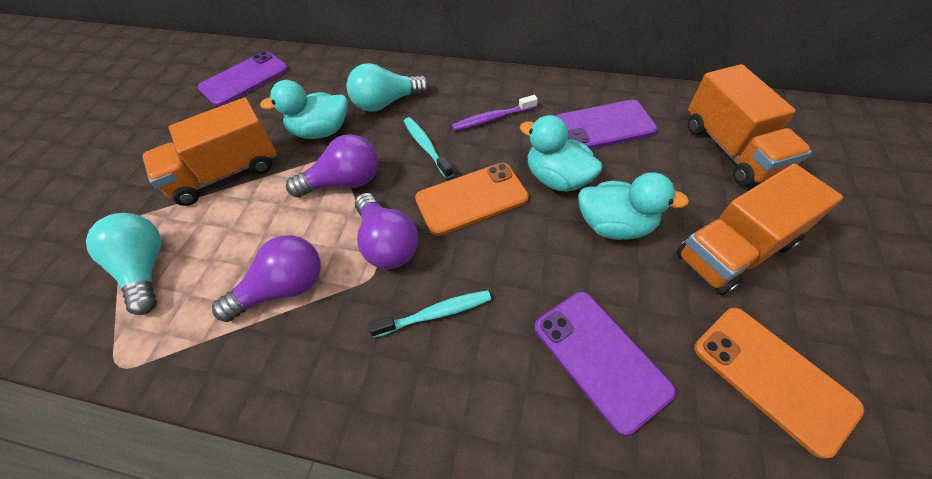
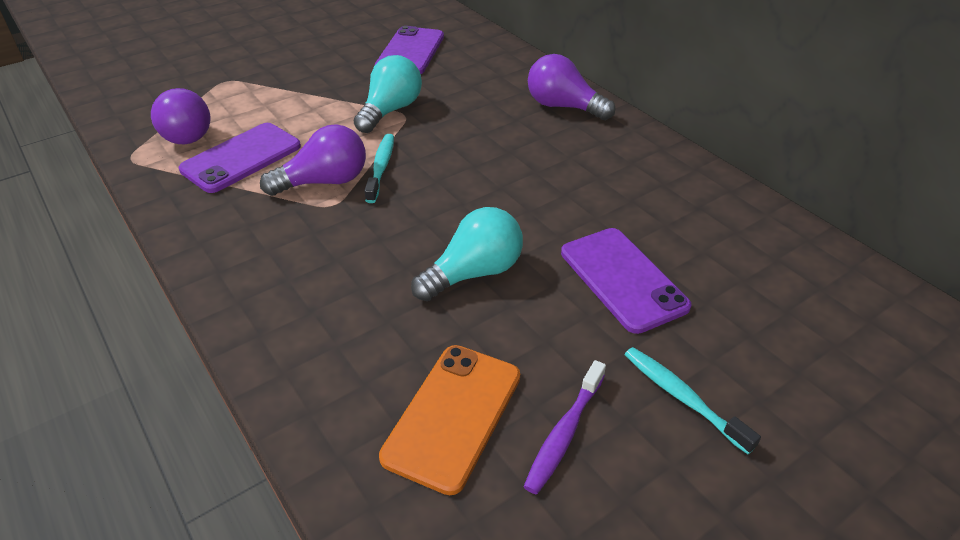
orange phone: [415,163,529,236] [694,308,864,459] = 2 -> [379,345,520,495] = 1
orange truck: [142,97,277,206] [676,164,843,295] [688,64,812,186] = 3 -> none = 0
turquoise duck: [260,80,348,139] [520,115,603,192] [578,172,689,240] = 3 -> none = 0

